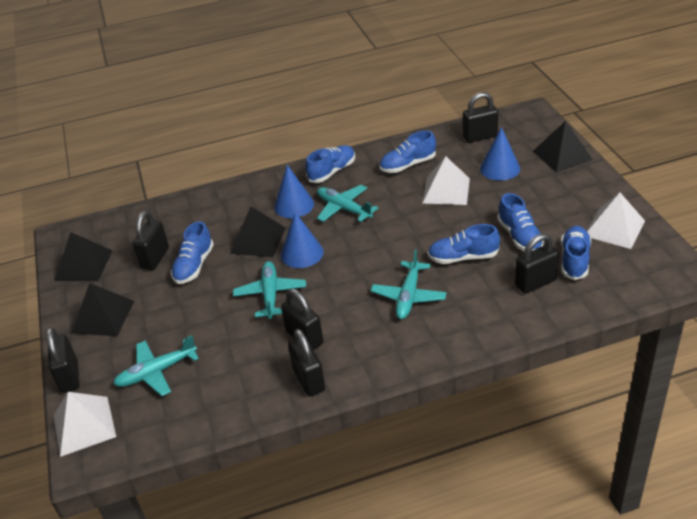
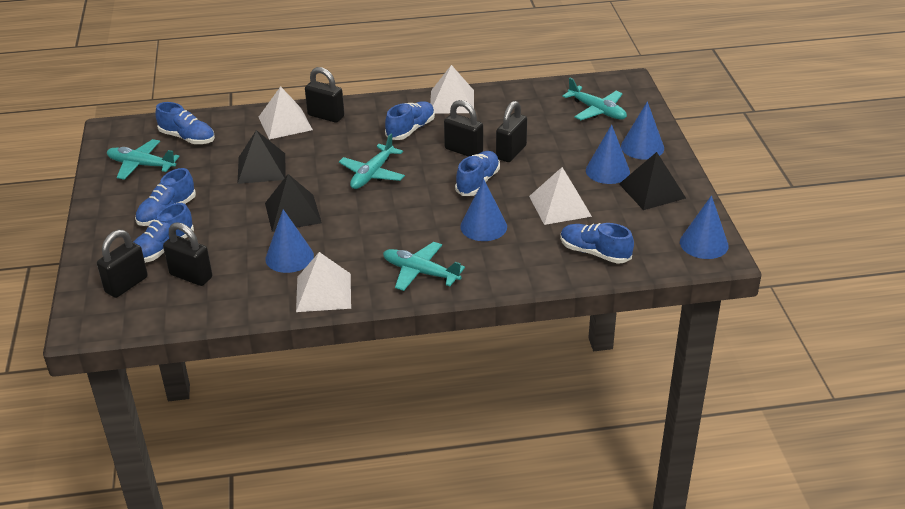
black padlock: [46,327,79,393] [133,211,169,270] [281,289,323,350] [288,329,325,396] [463,92,498,143] [515,234,559,294] = 6 -> [97,230,148,298] [163,222,212,286] [305,67,344,123] [444,100,483,157] [496,101,527,162] = 5
black pyramid: [55,232,113,281] [71,283,134,336] [230,207,286,257] [533,121,593,173] = 4 -> [237,130,286,184] [265,174,322,232] [619,152,686,210] = 3
blue cone: [274,165,314,218] [281,212,323,268] [480,127,520,181] = 3 -> [265,209,314,273] [460,179,507,241] [586,125,630,184] [621,101,664,160] [680,195,729,259] = 5
white pyramid: [53,392,116,457] [422,156,470,205] [587,193,645,249] = 3 -> [259,86,313,139] [296,252,351,312] [430,65,474,113] [529,167,592,225] = 4

